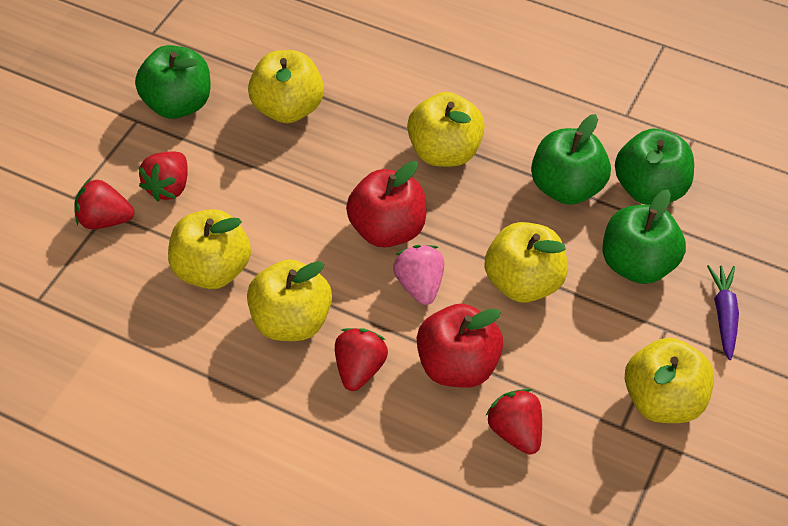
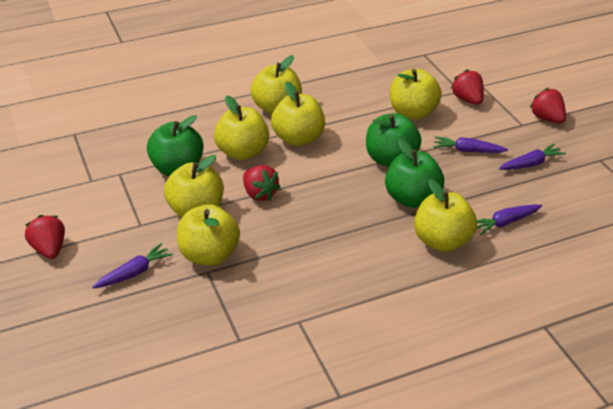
green apple: [135,45,211,119] [531,114,611,205] [602,190,686,284] [615,129,694,205] = 4 -> [147,115,204,176] [366,113,421,167] [385,139,444,208] = 3
pink strawberry: [393,245,444,305] = 1 -> none = 0
purple carrot: [707,265,739,360] = 1 -> [92,243,173,289] [434,136,508,153] [477,205,542,235] [499,144,566,170] = 4
red apple: [346,161,426,248] [417,304,503,388] = 2 -> none = 0
yellow apple: [168,209,251,289] [247,260,332,341] [248,50,324,123] [407,92,485,167] [485,222,568,303] [625,338,714,423] = 6 -> [164,155,224,218] [177,204,240,266] [214,95,269,161] [251,55,302,115] [271,82,325,146] [390,69,442,120] [414,179,477,252] = 7

